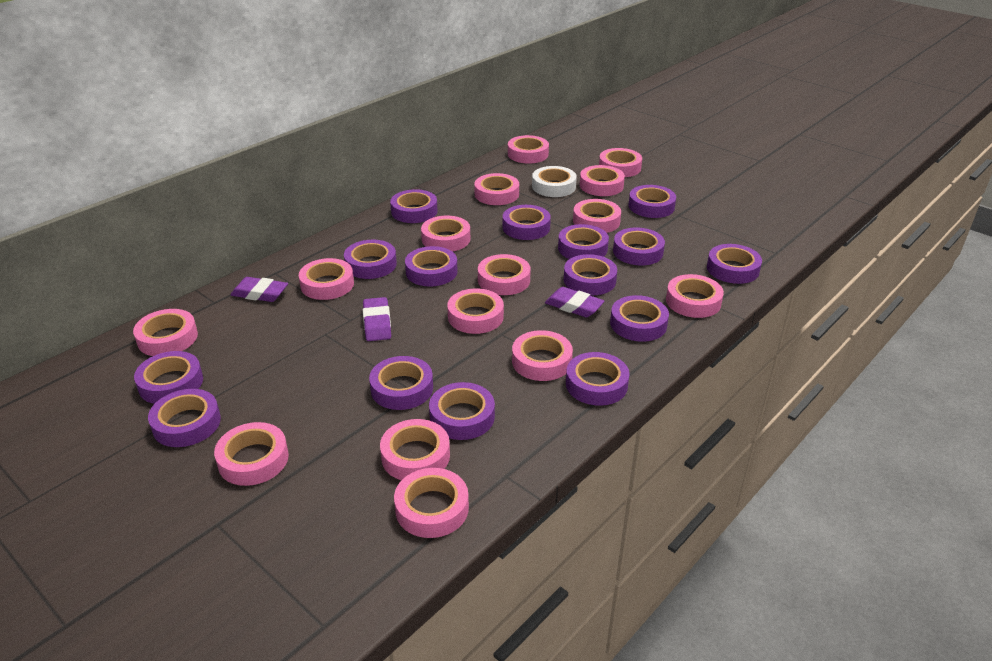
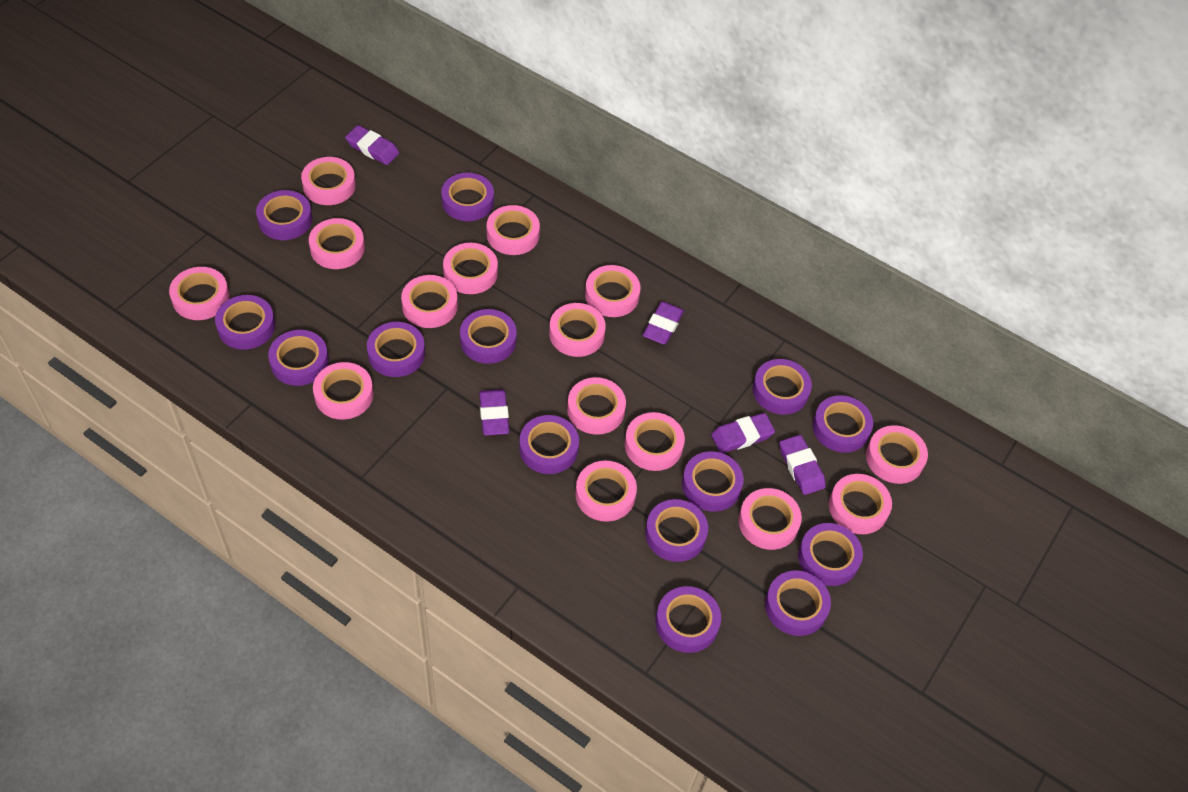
purple eraser: [231,277,288,302] [363,297,391,341] [545,287,604,317] = 3 -> [345,125,399,165] [479,389,509,435] [643,301,684,345] [711,413,775,453] [779,435,826,495] = 5
purple tape: [134,351,203,404] [148,389,221,447] [344,240,397,279] [369,356,433,410] [390,189,438,223] [405,246,458,287] [429,382,495,440] [503,205,551,240] [558,224,609,259] [564,254,617,295] [566,352,630,406] [610,295,669,342] [613,228,665,266] [629,185,676,218] [707,244,762,284] = 15 -> [215,295,275,350] [256,190,312,240] [268,330,329,386] [367,322,425,377] [441,173,494,221] [460,309,517,364] [519,415,579,474] [645,499,708,562] [655,586,721,653] [682,451,744,512] [753,359,812,415] [765,571,831,636] [798,523,863,586] [813,395,873,453] = 14
white tape: [532,166,577,197] = 1 -> none = 0

